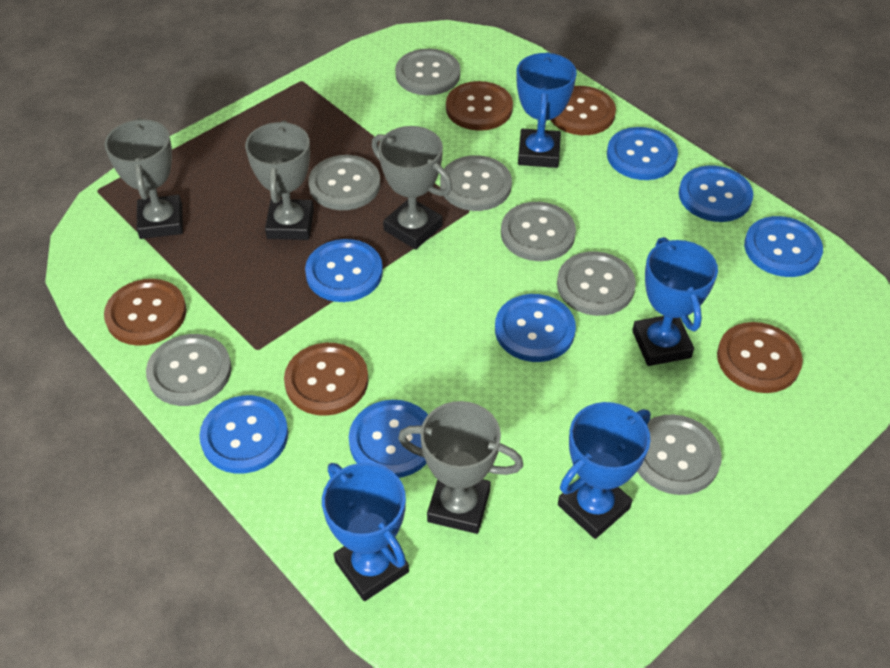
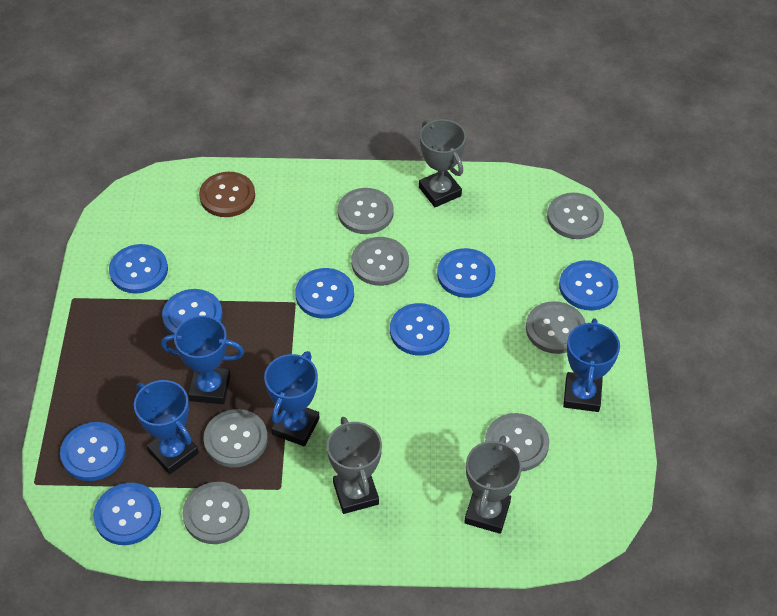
blue button: [199,395,288,474] [305,239,383,302] [349,400,428,478] [495,294,576,362] [607,127,678,180] [679,166,753,222] [744,216,823,277] = 7 -> [60,422,126,481] [93,483,161,545] [109,244,168,294] [162,289,223,335] [295,268,354,319] [390,303,450,356] [437,248,495,298] [559,260,618,311] = 8
brown button: [104,279,187,346] [284,343,368,416] [446,81,513,131] [551,86,616,135] [717,322,803,393] = 5 -> [199,172,255,217] = 1
grey trophy: [105,118,183,239] [245,120,314,240] [372,126,452,249] [398,401,523,534] = 4 -> [327,417,382,514] [419,119,466,207] [464,436,522,534] = 3

